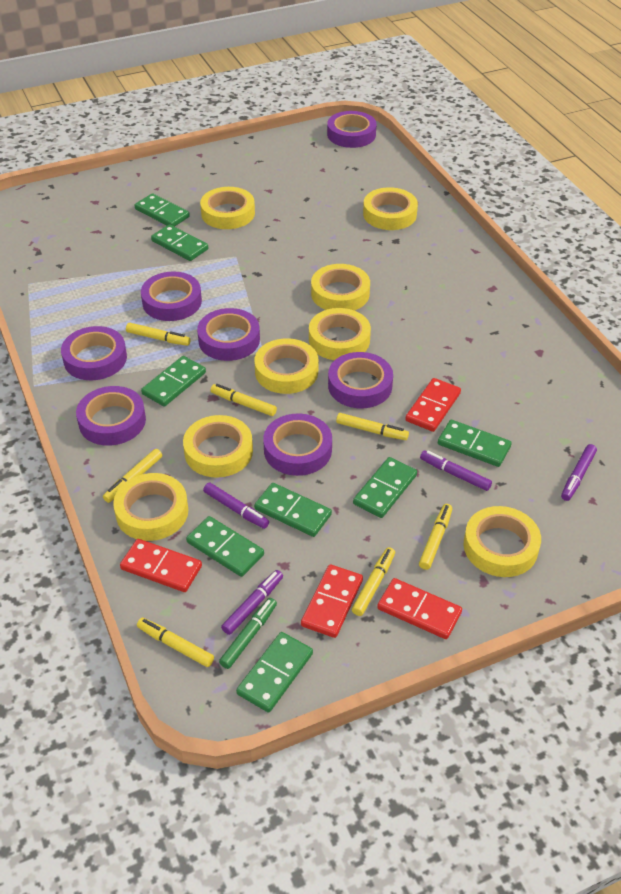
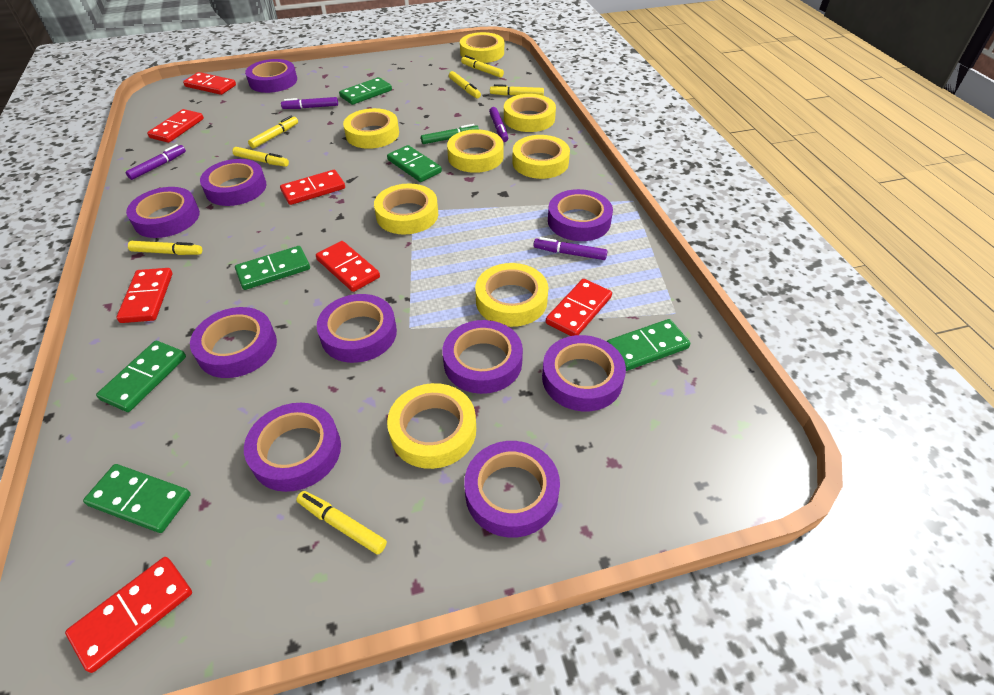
green domino: [134,193,190,227] [141,356,206,407] [151,224,208,261] [186,516,264,577] [236,632,313,713] [254,483,332,537] [353,457,417,518] [438,420,512,467] = 8 -> [83,464,191,533] [96,341,186,412] [235,246,310,290] [339,77,392,105] [387,145,442,182] [607,319,690,371] = 6
purple tape: [61,326,127,380] [76,386,146,446] [141,272,202,321] [197,308,260,361] [263,413,332,476] [327,111,377,148] [328,352,393,408] = 7 -> [126,187,200,238] [190,307,277,378] [200,159,267,206] [244,403,341,492] [245,59,297,93] [317,294,397,363] [443,320,523,394] [464,441,560,538] [542,335,626,411] [548,189,613,241] = 10
red domino: [120,539,202,592] [301,564,363,638] [377,578,462,639] [405,378,461,432] = 4 -> [65,557,192,673] [116,268,173,323] [147,109,204,143] [183,72,236,95] [280,170,345,205] [316,241,380,292] [546,279,612,336] = 7

